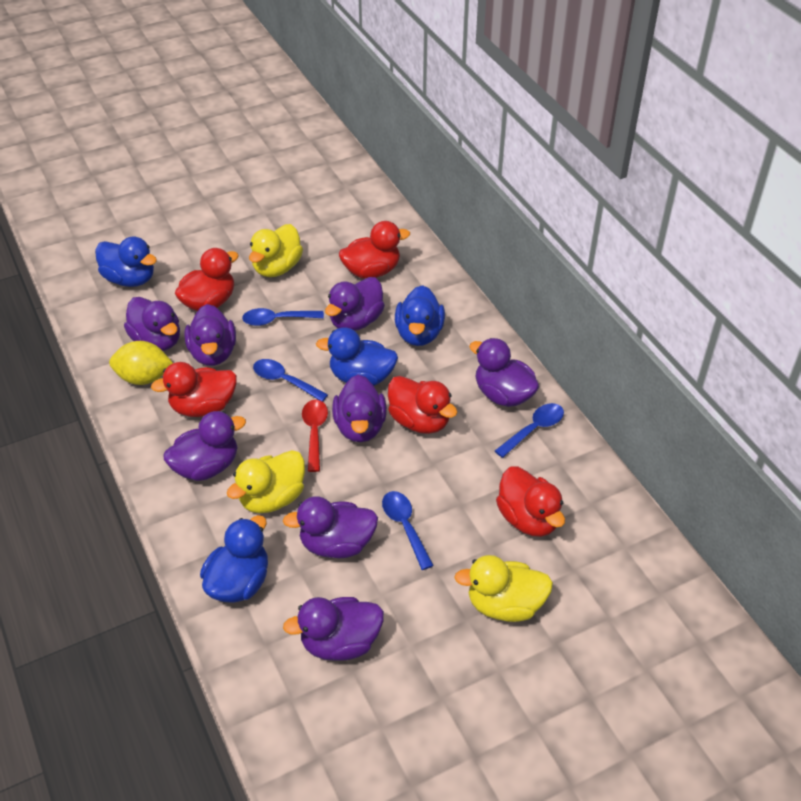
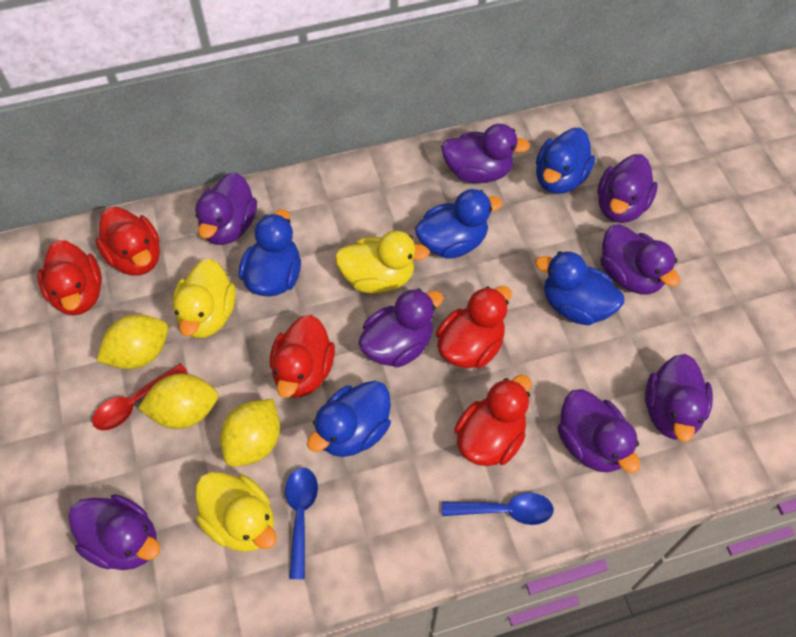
blue duck: [95,236,157,287] [200,515,268,603] [316,327,398,386] [395,285,445,346] = 4 -> [239,209,301,297] [307,381,391,457] [415,189,503,259] [535,251,624,325] [536,128,595,194] = 5
blue spoon: [242,308,324,326] [253,359,328,402] [382,491,434,570] [495,403,564,458] = 4 -> [285,468,318,579] [442,493,554,525] = 2
yellow lemon: [109,341,173,385] = 1 -> [96,314,168,369] [138,373,218,429] [220,399,280,467] = 3

